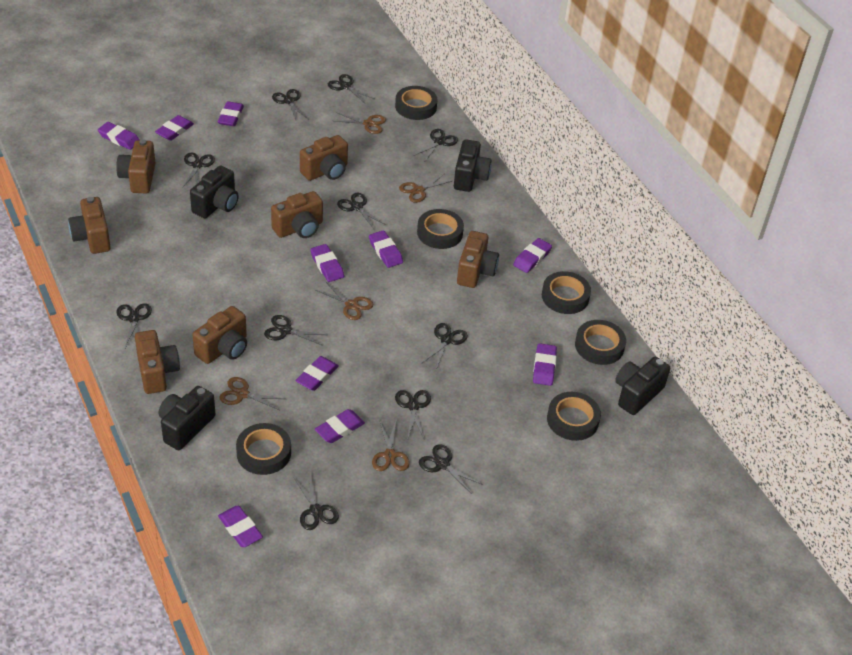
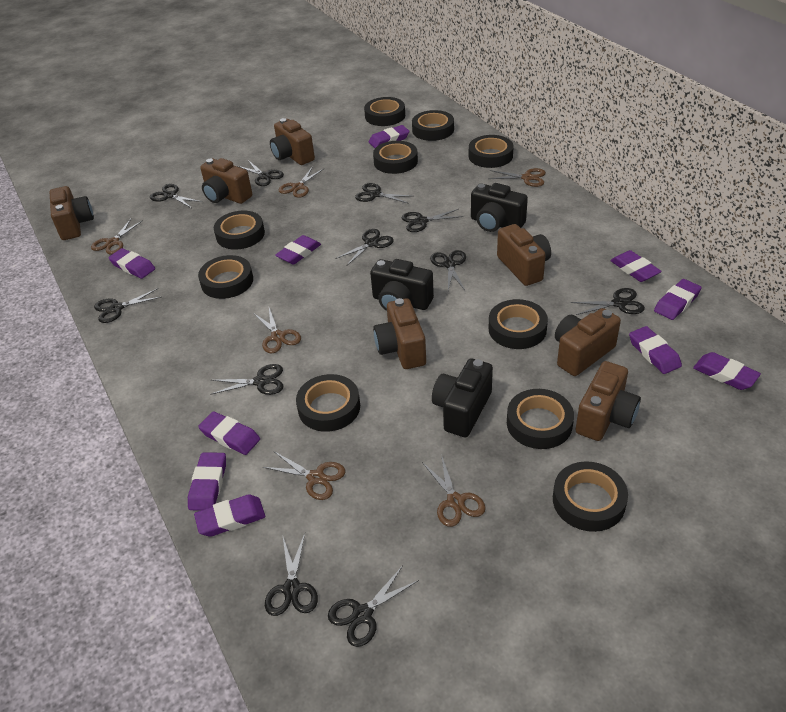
black camera: [159,386,215,450] [190,165,239,218] [454,139,492,192] [615,357,670,415] = 4 -> [370,259,434,311] [432,359,493,437] [471,183,528,232] = 3
black tape: [236,423,291,475] [395,86,437,120] [417,209,464,249] [542,271,591,314] [547,392,601,441] [575,320,626,365] = 6 -> [198,255,253,299] [214,211,265,250] [296,374,360,432] [364,97,405,126] [373,141,418,174] [412,110,454,141] [469,135,514,168] [489,299,548,349] [507,389,574,449] [553,461,628,532] = 10
brown scissors: [219,377,285,411] [316,281,373,320] [335,112,386,134] [372,421,410,471] [399,174,452,203] = 5 -> [91,219,143,255] [253,308,301,353] [263,452,345,500] [279,167,324,198] [422,454,486,527] [488,168,546,187] = 6

